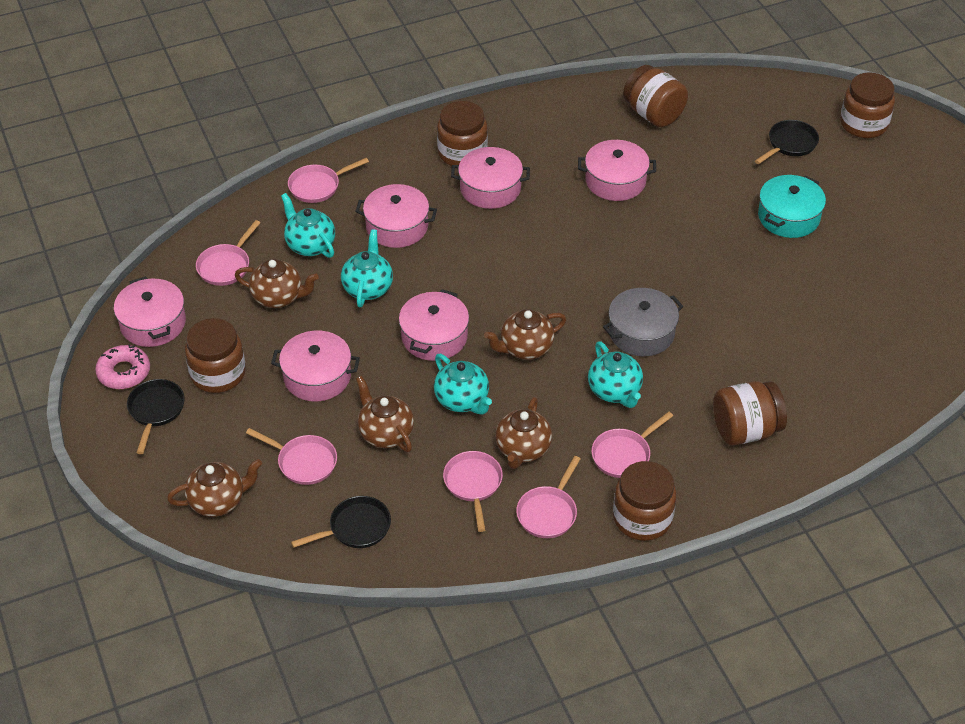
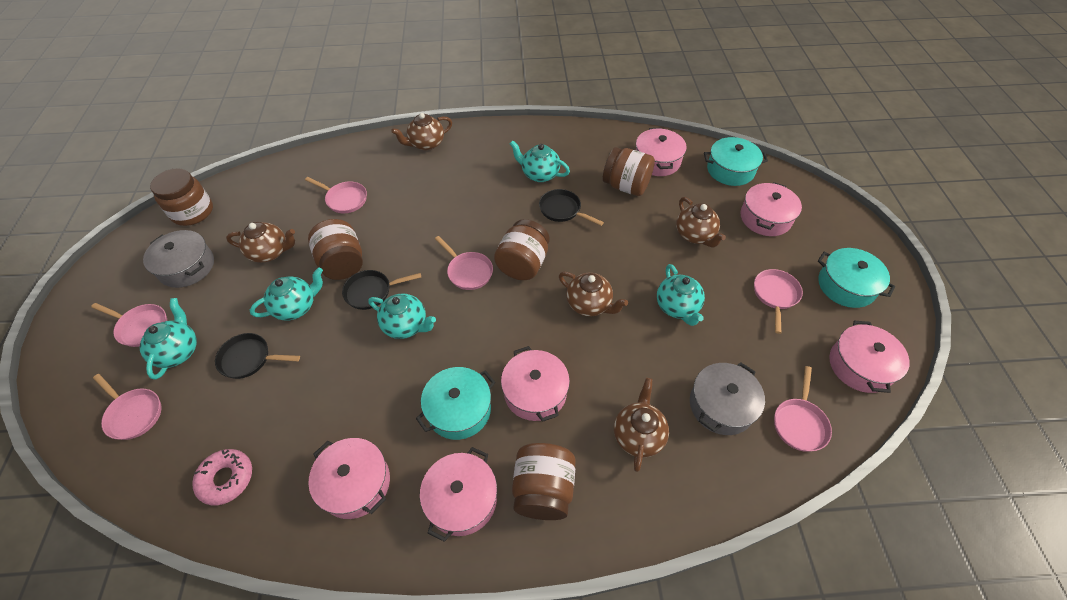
brown jar: [185,318,246,393] [437,101,488,166] [613,461,676,541] [623,65,688,127] [713,381,787,445] [840,72,895,138] = 6 -> [150,168,213,226] [308,219,363,280] [494,219,550,280] [512,443,576,520] [603,147,655,196] = 5
grey pot: [603,288,684,356] = 1 -> [143,230,214,288] [690,362,765,435] = 2
turquoise pot: [758,175,826,238] = 1 -> [416,367,495,440] [704,137,768,186] [818,248,895,308] = 3
turquoise teapot: [281,193,335,258] [341,229,393,307] [434,354,492,415] [588,341,643,408] = 4 -> [140,298,197,380] [250,267,323,320] [368,293,436,339] [510,140,570,182] [657,264,705,326] = 5

